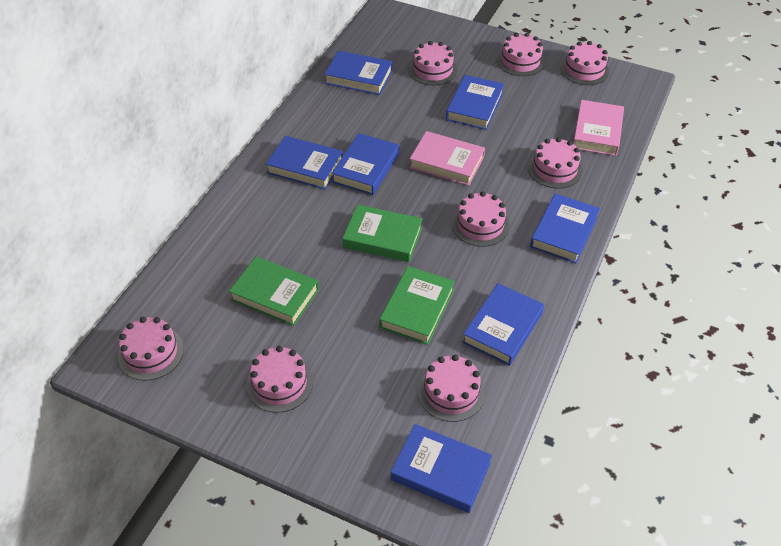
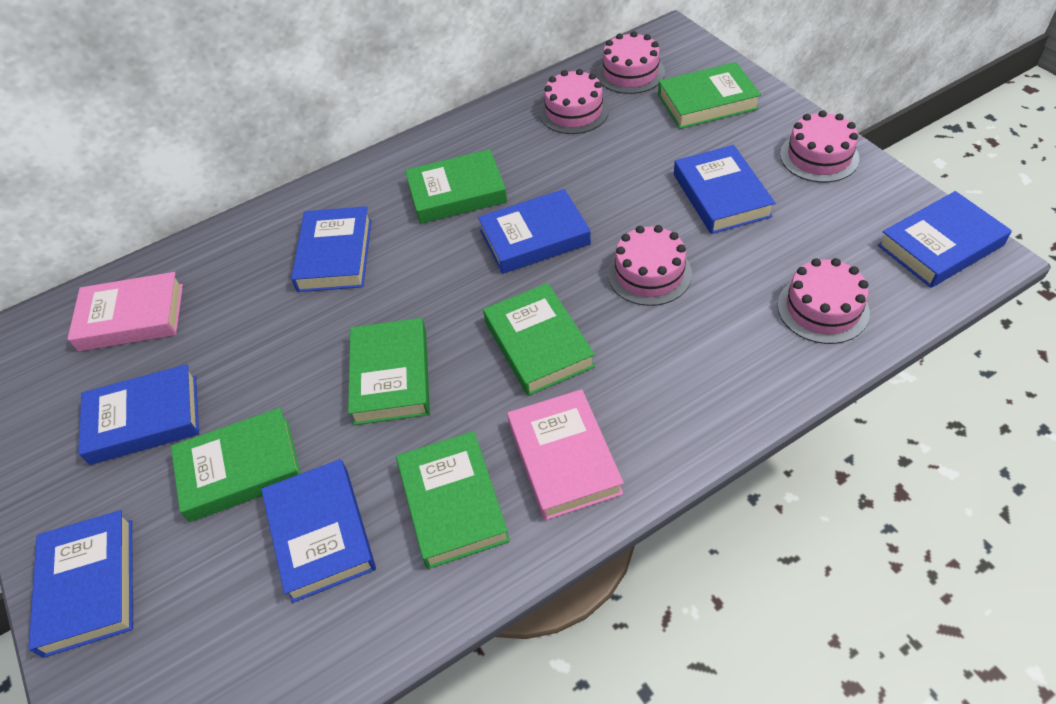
green book: [229,256,319,326] [343,205,422,262] [379,266,455,345] = 3 -> [171,408,301,522] [348,318,430,425] [396,431,510,569] [405,149,507,224] [483,283,595,396] [658,62,761,129] = 6
pink cake: [118,317,184,381] [246,346,313,413] [409,41,457,85] [418,354,485,422] [452,192,509,247] [497,33,545,76] [528,137,582,189] [560,41,609,85] = 8 -> [539,69,609,134] [597,31,665,94] [608,225,692,306] [777,258,870,344] [780,110,859,183] = 5

